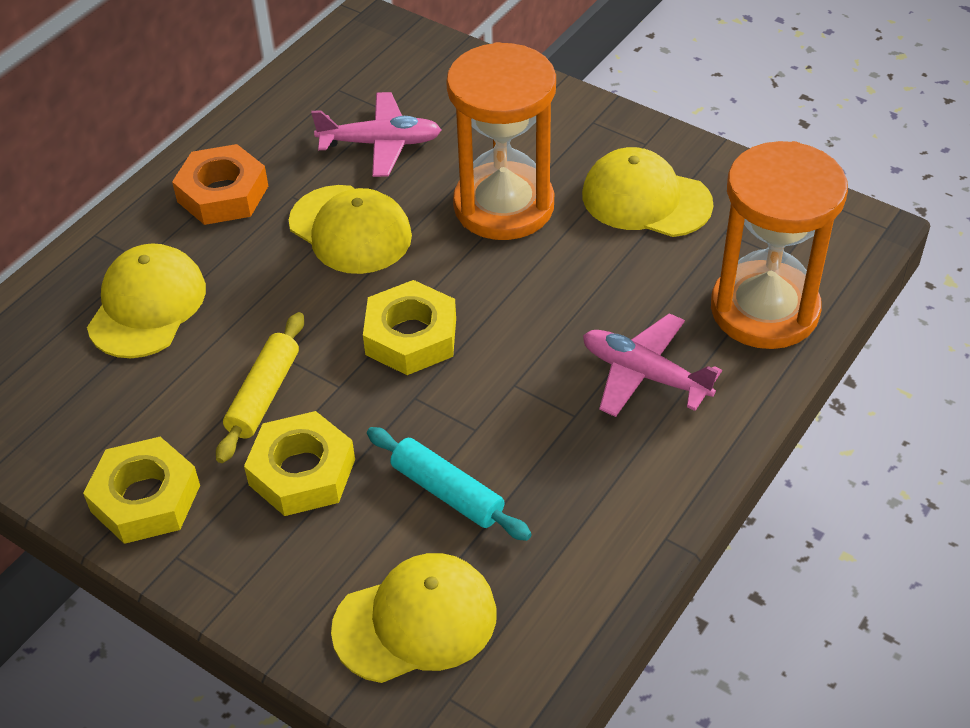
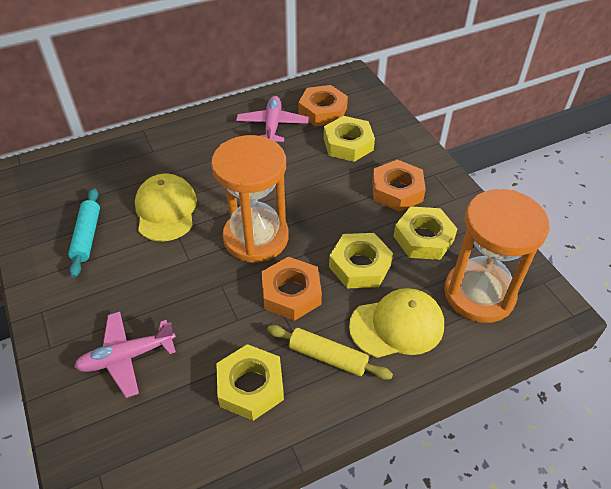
orange nut: [172,144,268,225] = 1 -> [262,256,322,321] [298,85,348,126] [372,160,426,211] = 3
yellow cap: [87,243,206,358] [289,185,412,274] [331,553,497,683] [582,147,714,237] = 4 -> [135,174,197,241] [349,288,444,358] = 2
yellow nut: [83,437,200,544] [244,411,355,516] [363,280,456,375] = 3 -> [216,344,284,421] [324,116,375,162] [329,233,393,288] [394,206,457,260] = 4

